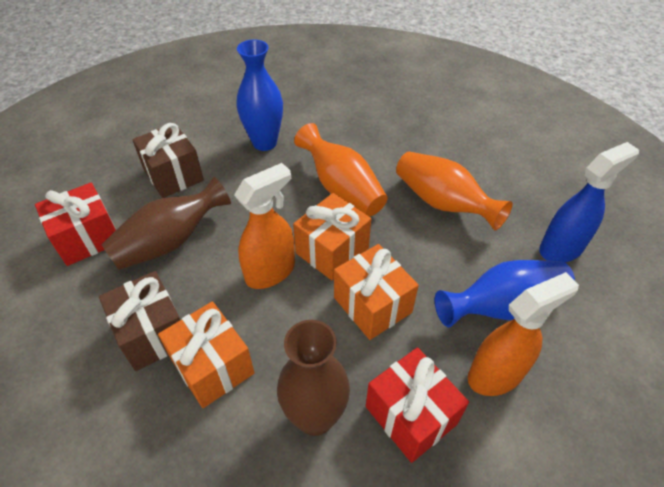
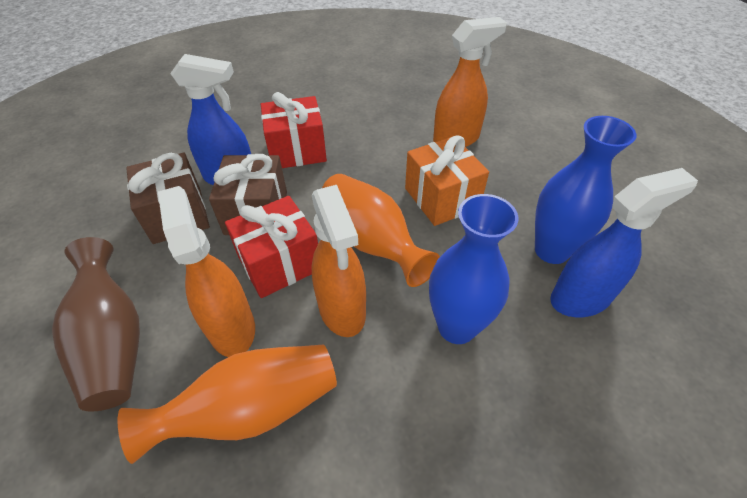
blue spray bottle: [539,142,639,263] = 1 -> [170,54,251,185] [550,168,698,317] = 2
brown vase: [101,177,231,270] [277,320,350,436] = 2 -> [52,237,140,412] = 1
orange gift: [158,301,255,408] [293,193,371,280] [334,244,419,340] = 3 -> [405,135,489,226] = 1
orange spray bottle: [234,163,295,289] [468,272,579,396] = 2 -> [158,186,255,357] [311,185,366,337] [433,17,507,147] = 3

